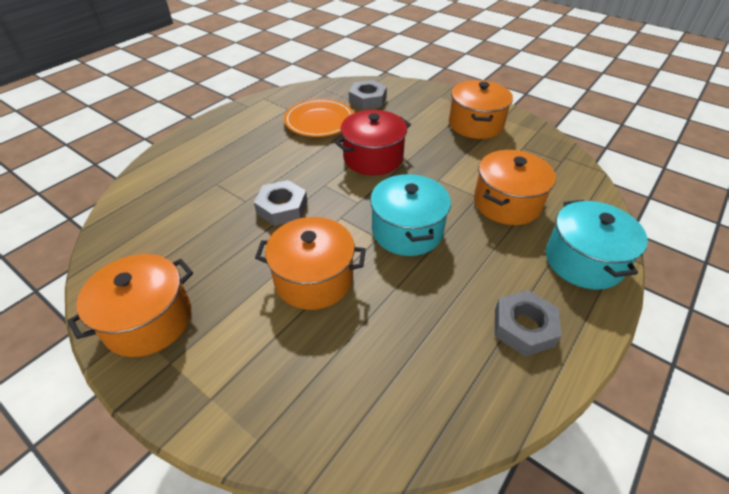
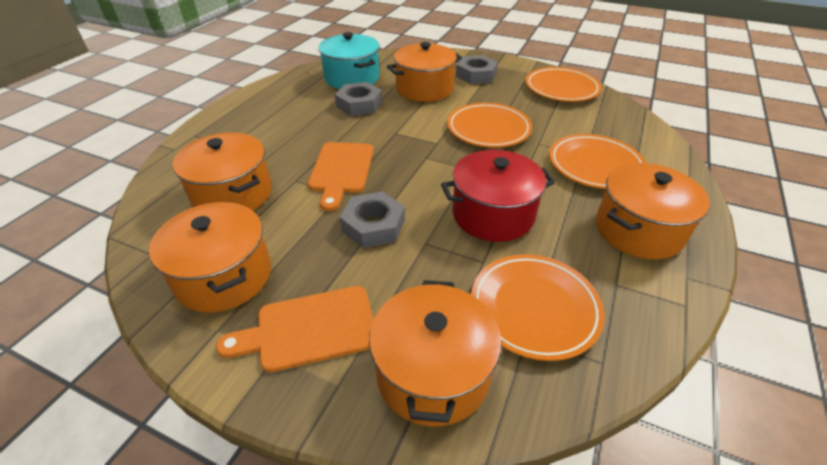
orange cutting board: none = 0 -> [216,286,374,372] [308,142,374,211] = 2
orange plate: [284,99,354,137] = 1 -> [447,103,532,148] [471,254,605,361] [526,67,602,102] [549,134,646,189] = 4
orange pot: [67,254,193,357] [255,217,366,310] [449,80,513,139] [474,150,556,225] = 4 -> [149,202,271,313] [173,132,272,211] [369,280,501,426] [387,42,462,102] [596,163,710,259] = 5
turquoise pot: [370,174,451,256] [546,200,648,290] = 2 -> [318,32,380,89] = 1

